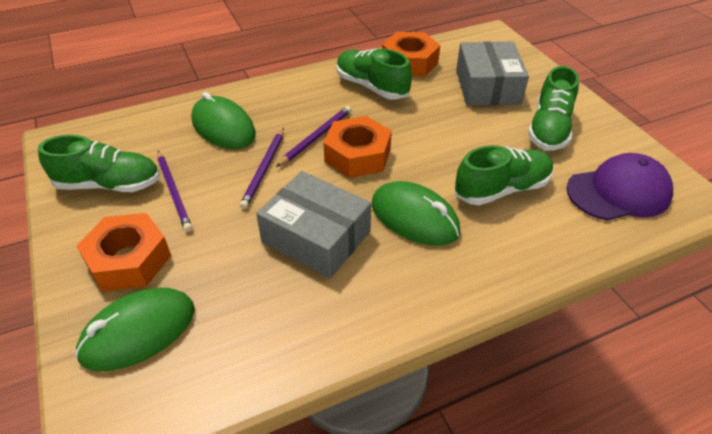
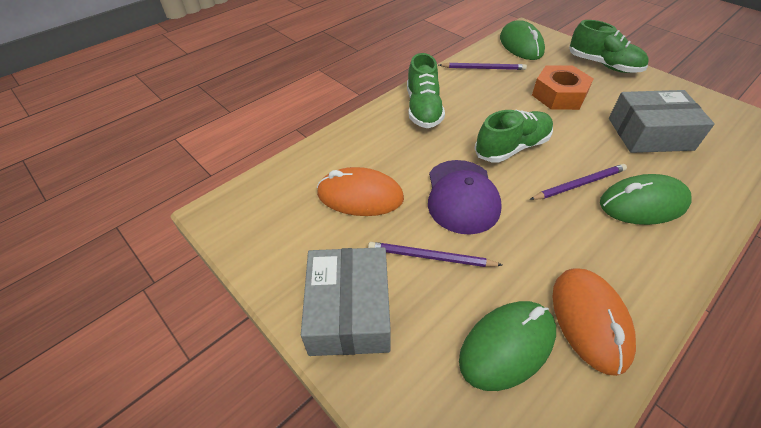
green shoe: [38,135,160,192] [336,49,412,100] [455,145,554,205] [528,66,579,150] = 4 -> [407,53,445,128] [475,110,553,163] [569,20,649,73] = 3
orange mouse: none = 0 -> [317,167,404,216] [552,268,636,376] = 2
orange nut: [76,213,171,291] [323,116,392,178] [382,32,440,77] = 3 -> [532,65,594,110] = 1

